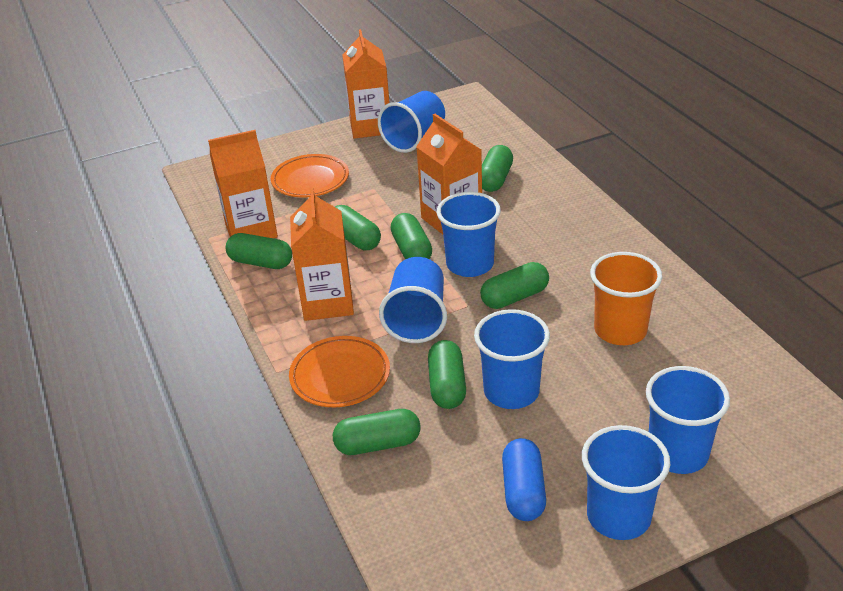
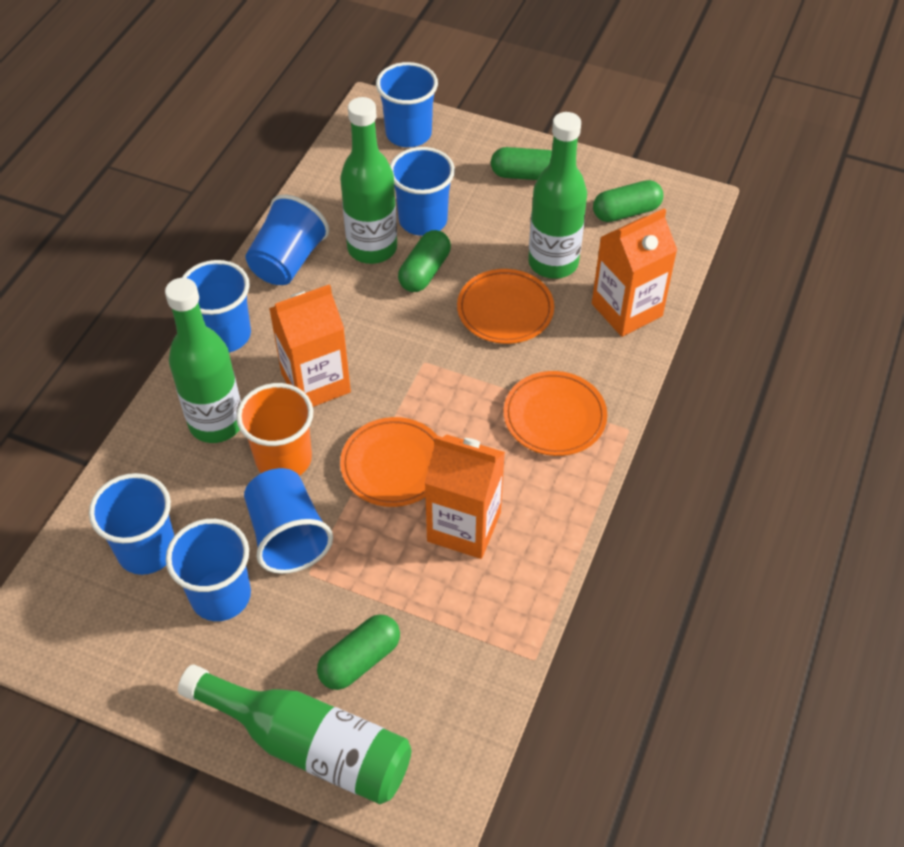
blue capsule: [502,438,546,521] = 1 -> none = 0
blue cup: [378,91,445,153] [379,257,447,343] [437,192,501,277] [474,309,550,409] [582,425,670,540] [646,366,730,474] = 6 -> [89,473,174,575] [166,519,251,621] [182,260,251,353] [244,468,333,574] [245,195,329,285] [376,62,438,147] [390,147,455,236] = 7
green bottle: none = 0 -> [165,278,241,443] [178,665,411,804] [340,97,397,264] [528,112,587,279] = 4
green capsule: [225,233,292,269] [333,409,421,455] [335,205,381,250] [391,213,432,259] [428,340,466,409] [480,262,549,309] [482,145,513,192] = 7 -> [317,614,400,690] [398,230,451,292] [491,147,552,180] [593,180,663,222] = 4
orange carton: [208,130,278,238] [290,188,354,321] [342,29,389,139] [416,114,482,235] = 4 -> [269,284,351,407] [425,435,505,559] [592,208,677,337] = 3
orange plate: [271,154,349,197] [289,336,390,407] = 2 -> [340,417,437,507] [457,269,554,344] [504,371,607,456] = 3

